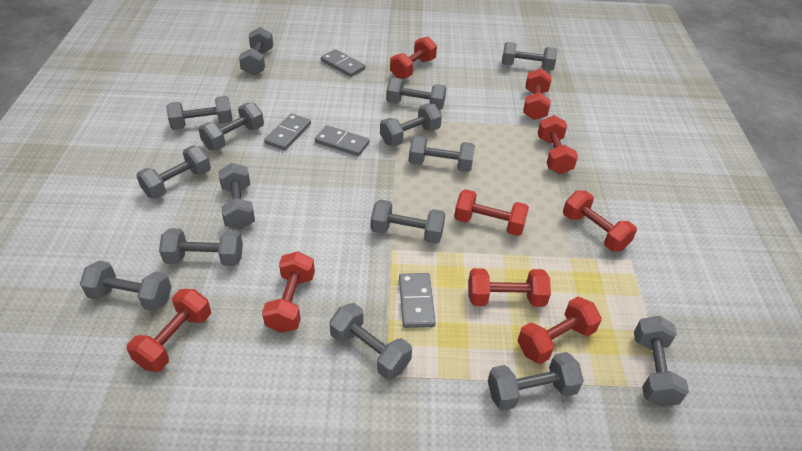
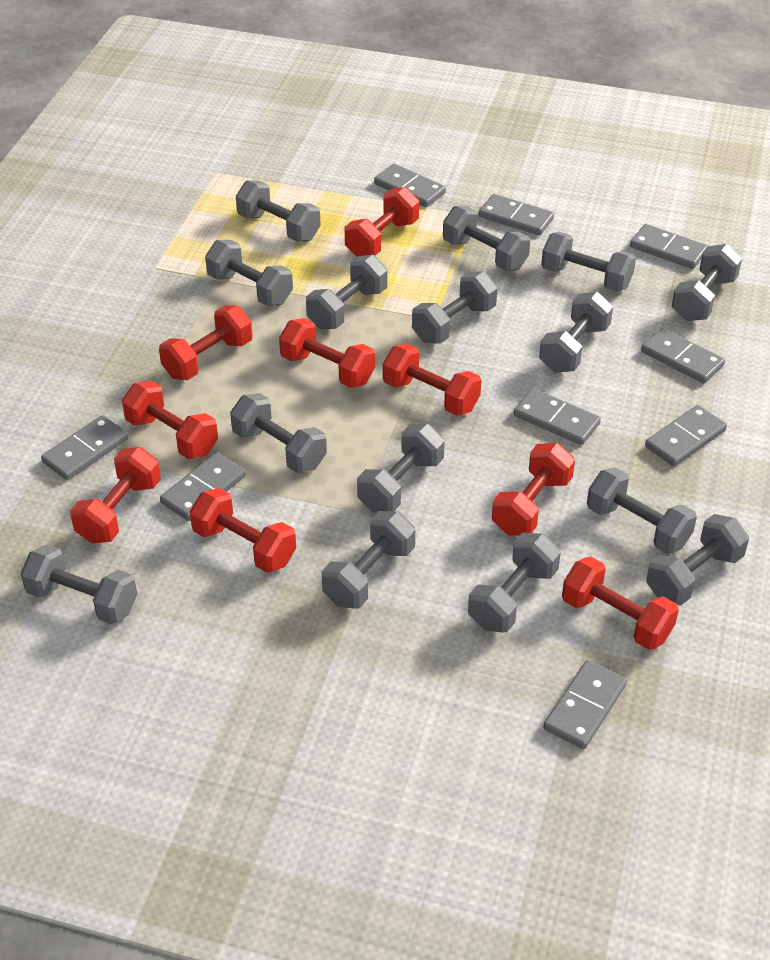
grey domino: [264,113,311,150] [315,125,370,156] [321,49,365,77] [399,273,436,328] = 4 -> [41,415,128,480] [160,452,246,521] [374,164,446,207] [479,194,554,236] [514,388,601,445] [543,660,627,749] [630,224,707,269] [641,328,725,383] [645,405,727,467] = 9

